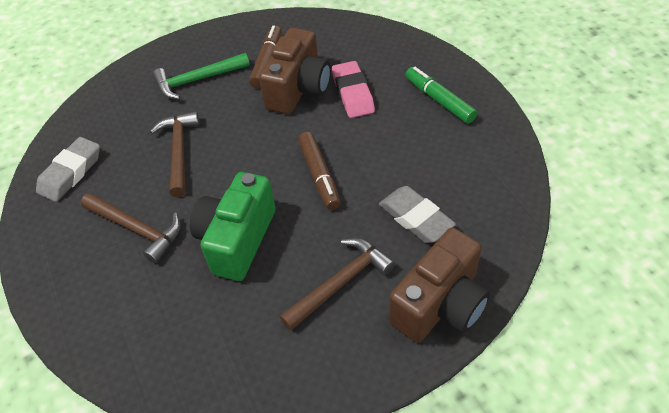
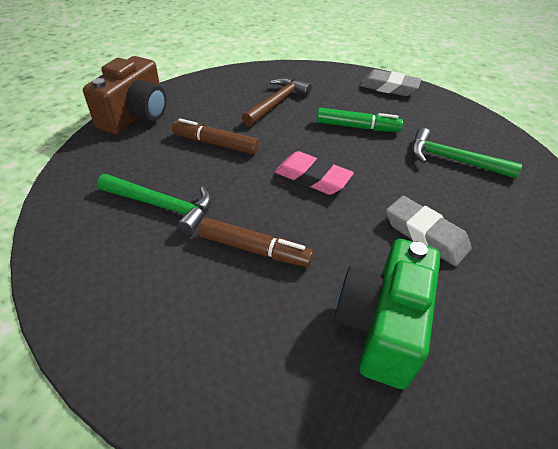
brown camera: [259,28,331,114] [389,228,490,343] = 2 -> [83,56,167,134] = 1
brown hammer: [81,193,181,263] [150,111,200,197] [280,238,395,331] = 3 -> [242,77,312,126] = 1
green hammer: [153,53,250,99] = 1 -> [97,174,212,235] [412,128,522,179] = 2

